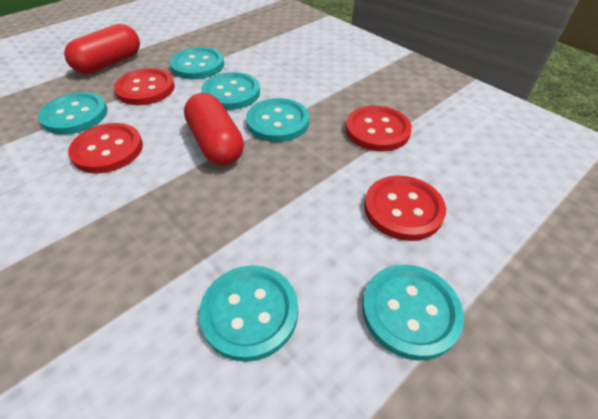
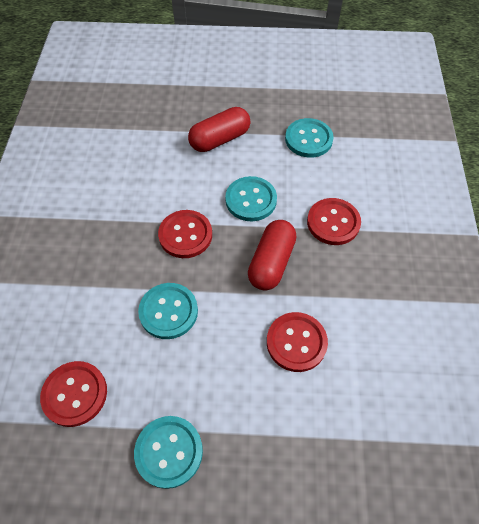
turquoise button: [38,92,108,135] [170,47,224,79] [199,265,298,362] [201,72,260,110] [246,98,309,142] [362,265,464,361] = 6 -> [134,416,203,489] [138,283,198,339] [225,176,277,221] [285,118,334,158] = 4

